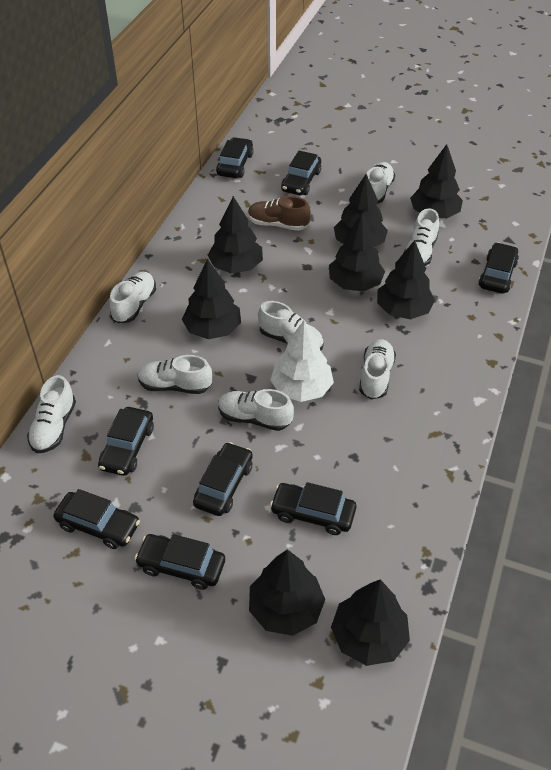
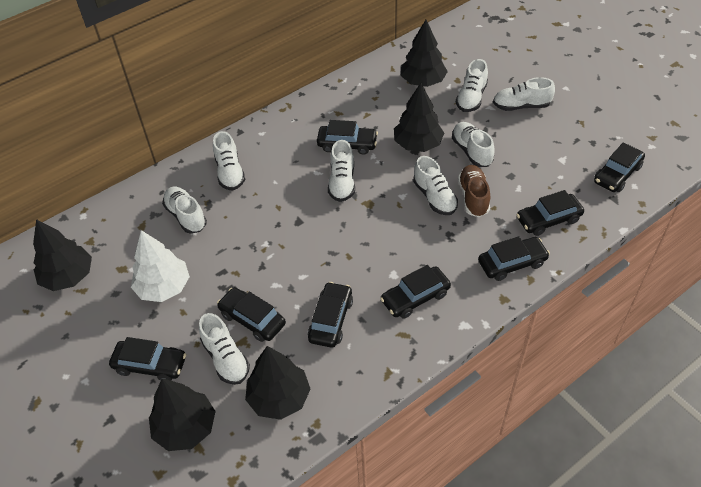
black tree: [182,259,241,339] [208,196,263,273] [249,549,325,636] [329,214,385,291] [331,579,410,666] [334,174,388,247] [377,240,435,319] [410,144,463,218] = 8 -> [33,219,92,291] [149,378,216,451] [245,346,310,420] [394,83,444,152] [401,20,448,87] = 5

